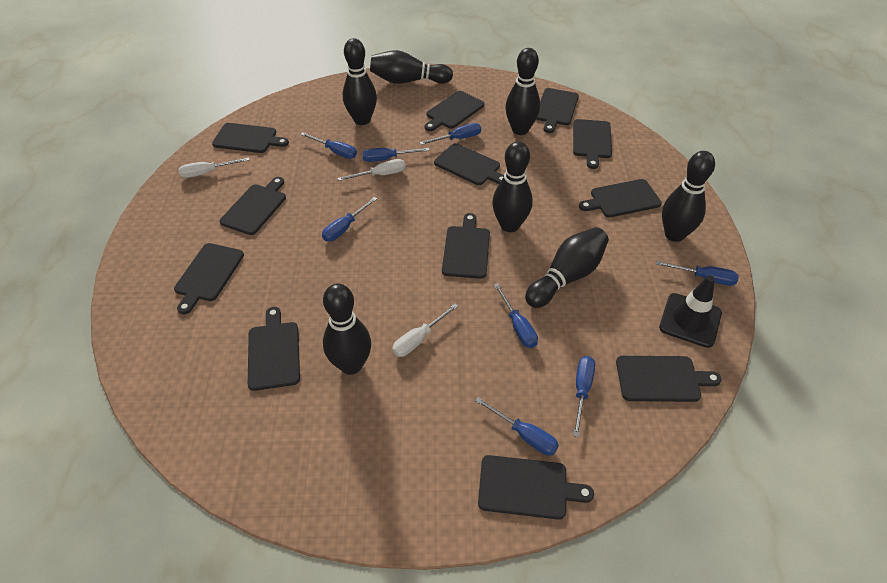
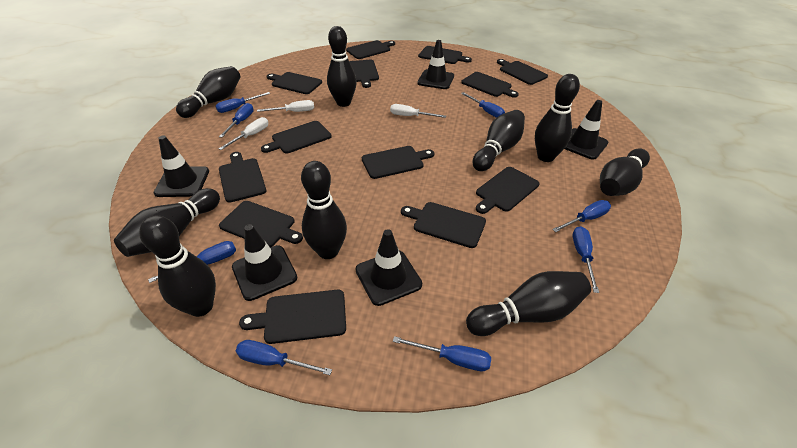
black bowling pin: [323,283,371,375] [343,38,377,125] [370,50,453,84] [492,142,532,232] [505,48,540,135] [525,227,609,308] [662,151,715,242] = 7 -> [114,188,220,257] [139,215,216,317] [176,66,240,118] [301,161,347,259] [327,26,357,107] [466,271,591,336] [473,110,525,171] [535,74,580,162] [600,149,650,196] = 9
black cutting board: [174,243,244,315] [212,123,289,153] [219,177,286,235] [248,307,300,391] [424,91,484,131] [434,143,504,185] [442,213,490,279] [478,455,594,520] [536,88,579,133] [573,119,612,169] [579,179,662,217] [616,356,722,402] = 12 -> [219,152,267,203] [219,201,303,247] [239,290,346,344] [261,121,332,153] [266,72,322,94] [346,40,395,59] [349,60,379,88] [362,146,435,179] [401,202,486,248] [418,46,472,64] [461,72,519,98] [476,167,540,214] [497,59,548,85] = 13
black traffic cone: [659,275,722,348] = 1 -> [153,136,209,197] [232,224,297,301] [355,229,422,306] [417,40,454,89] [565,100,608,160] = 5

